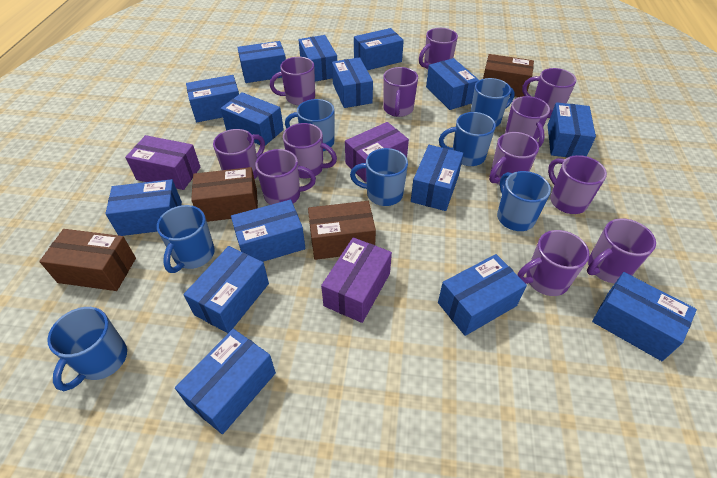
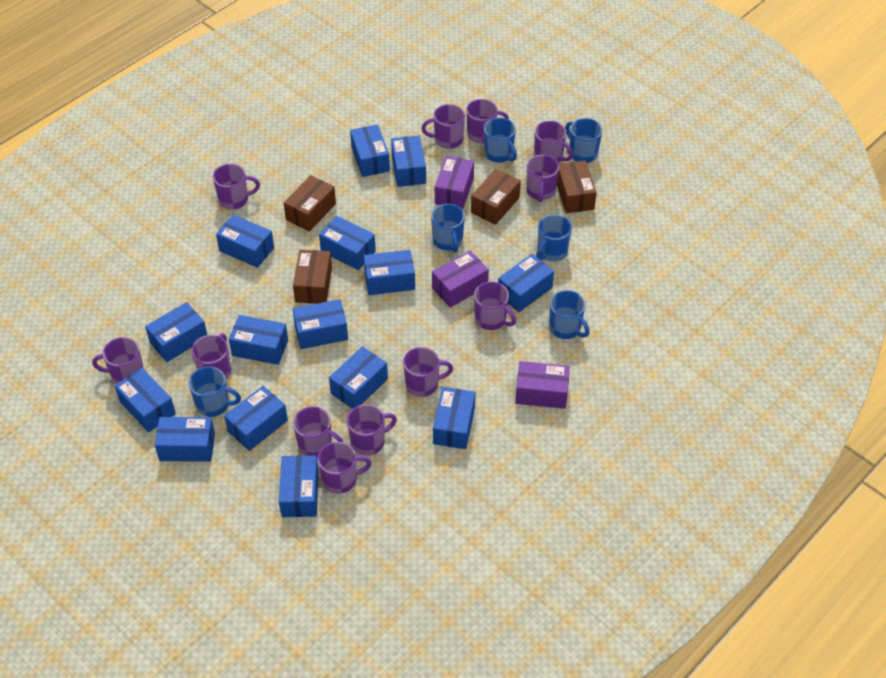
blue mug: [47,307,127,391] [157,205,215,273] [285,99,334,151] [350,148,408,206] [439,112,496,166] [471,78,515,127] [497,171,551,231] = 7 -> [189,366,241,417] [431,204,465,252] [484,118,517,163] [536,214,572,262] [549,290,590,339] [565,118,602,163] = 6

